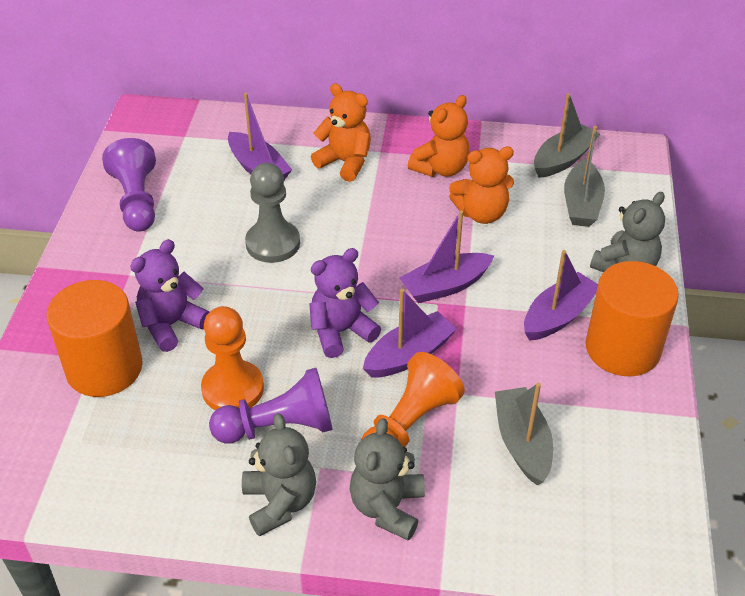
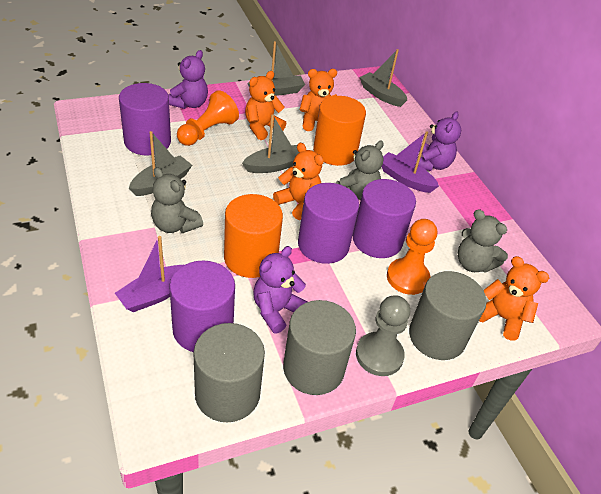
grey boat: [495,383,553,485] [534,93,600,178] [564,126,605,227] = 3 -> [129,131,192,196] [242,115,299,173] [247,41,305,96] [359,49,407,107] = 4
grey cylinder: none = 0 -> [193,323,265,422] [283,300,356,395] [409,271,487,360] = 3
orange teddy bear: [311,83,371,182] [408,95,470,177] [449,147,514,224] = 3 -> [245,71,286,140] [273,143,324,220] [300,69,337,131] [479,256,549,341] = 4
purple boat: [228,93,292,180] [363,289,457,378] [399,211,494,303] [524,250,598,341] = 4 -> [115,236,183,312] [382,131,439,193] = 2
purple cylinder: none = 0 -> [119,83,171,156] [169,261,235,352] [298,183,359,264] [353,179,416,258] = 4
purple pawn: [102,138,156,232] [209,368,333,443] = 2 -> none = 0
purple teddy bear: [130,239,209,352] [309,248,381,358] = 2 -> [169,50,208,109] [253,246,307,334] [416,111,461,171] = 3

